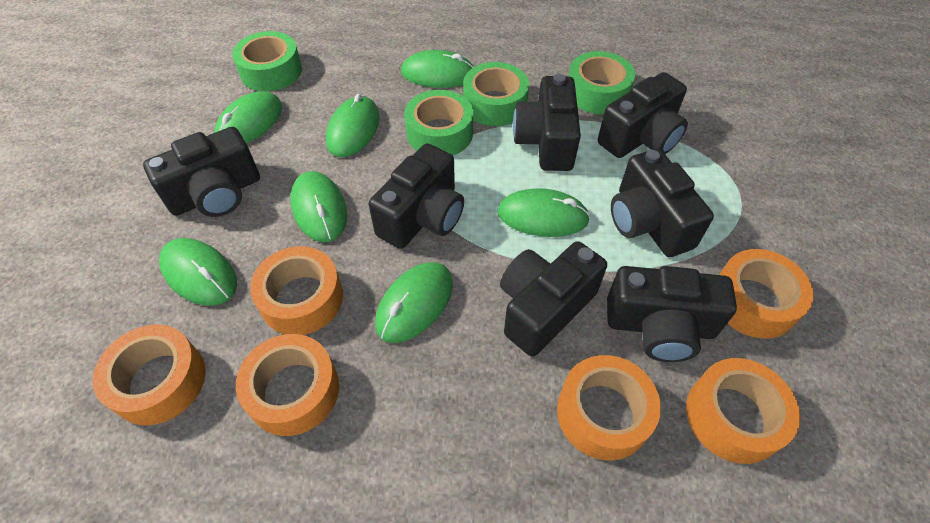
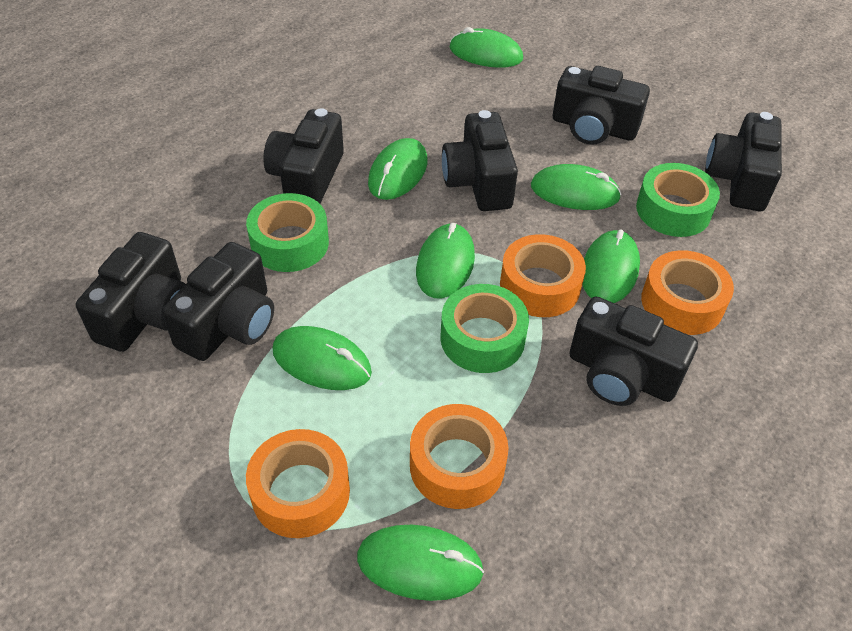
green tape: [232,31,302,92] [404,90,473,155] [463,62,529,126] [569,51,635,114] = 4 -> [246,193,329,272] [441,284,529,373] [636,163,720,237] = 3
orange tape: [93,324,206,425] [236,334,339,436] [250,246,343,335] [557,355,661,461] [686,358,800,464] [719,249,814,339] = 6 -> [246,429,350,538] [410,404,509,509] [500,234,586,317] [641,250,734,335] = 4

